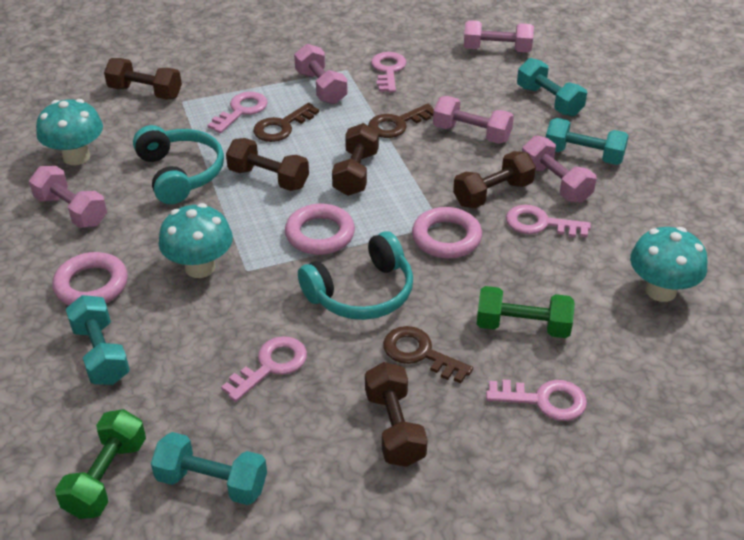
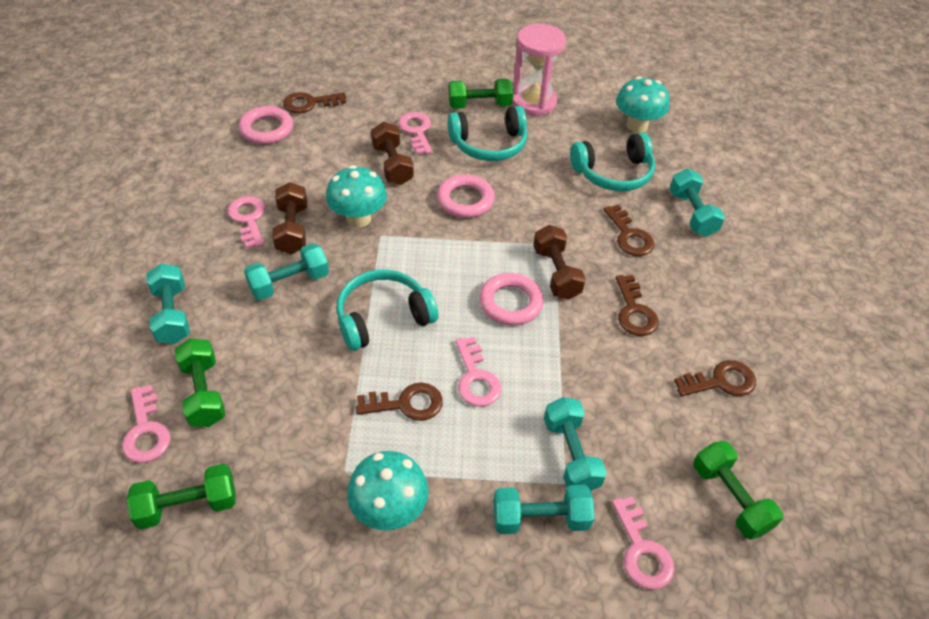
brown dumbbell: [104,58,182,100] [226,138,309,191] [332,123,379,196] [365,362,428,467] [453,151,536,208] = 5 -> [272,182,307,254] [371,122,414,185] [533,225,586,300] = 3
brown key: [253,103,319,142] [368,104,434,138] [383,326,473,383] = 3 -> [283,92,346,113] [356,383,443,421] [604,204,655,256] [616,275,658,336] [674,360,756,396] = 5
green dumbbell: [55,409,146,519] [477,286,575,338] = 2 -> [127,464,236,529] [175,338,225,427] [448,79,513,109] [693,441,783,540] = 4
pink dumbbell: [29,166,107,228] [294,44,348,104] [433,96,514,144] [464,20,534,53] [522,136,597,203] = 5 -> none = 0
pink hourglass: none = 0 -> [512,24,566,116] = 1
turquoise dumbbell: [66,295,130,385] [151,432,267,505] [517,58,587,116] [546,118,629,165] = 4 -> [146,264,190,344] [244,243,329,300] [493,485,594,534] [544,397,607,491] [669,169,725,237] = 5
turquoise headphones: [133,125,224,204] [298,231,413,320] = 2 -> [336,269,438,351] [448,106,527,161] [570,133,655,191] = 3

